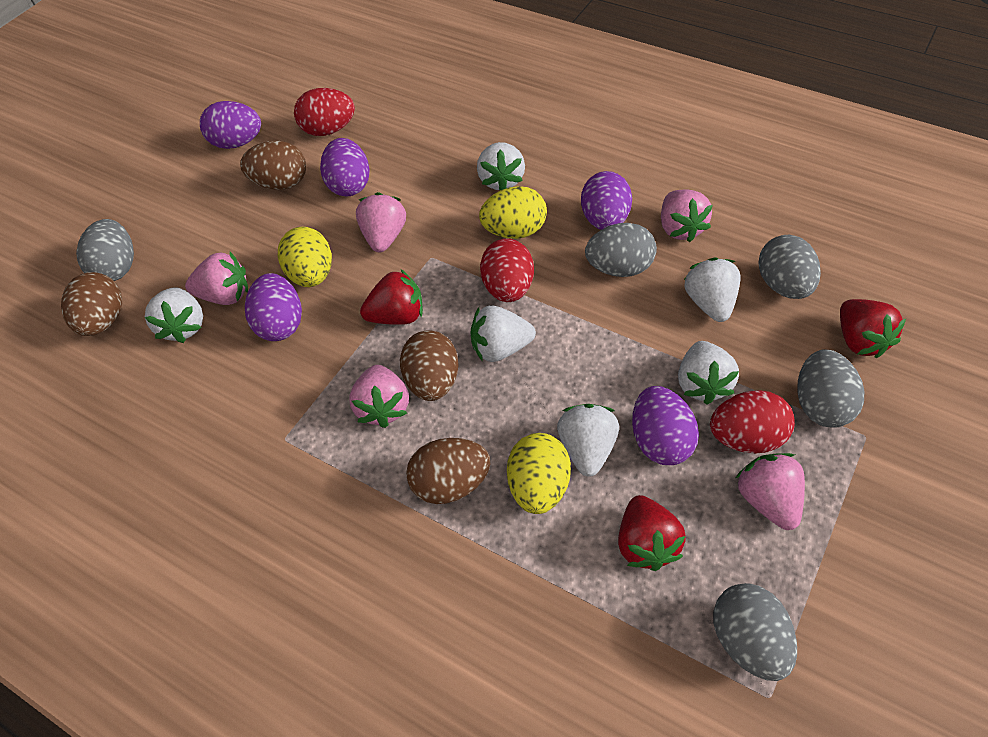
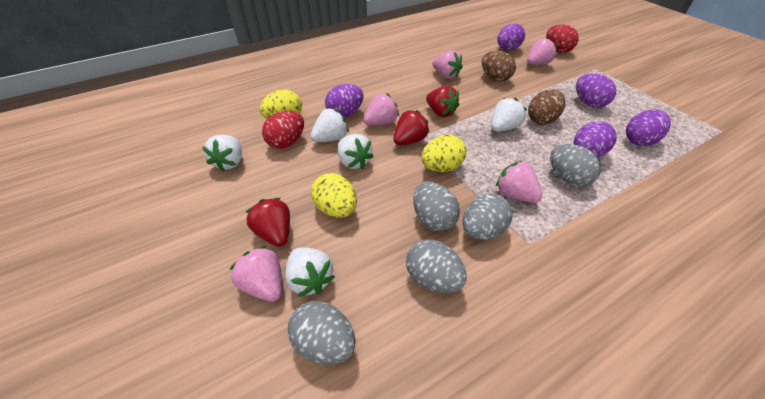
brown egg: [61,272,122,336] [240,141,306,190] [400,330,459,401] [406,438,490,504] = 4 -> [482,51,516,82] [528,89,566,125] = 2
red egg: [294,88,355,136] [480,239,534,302] [710,390,795,453] = 3 -> [262,111,304,149] [546,25,579,53] = 2
white strawberry: [145,287,203,343] [471,305,536,362] [477,142,525,190] [557,404,619,476] [678,341,739,404] [684,257,741,322] = 6 -> [202,135,242,172] [285,247,335,297] [311,108,349,142] [338,134,373,169] [491,98,527,132] = 5

